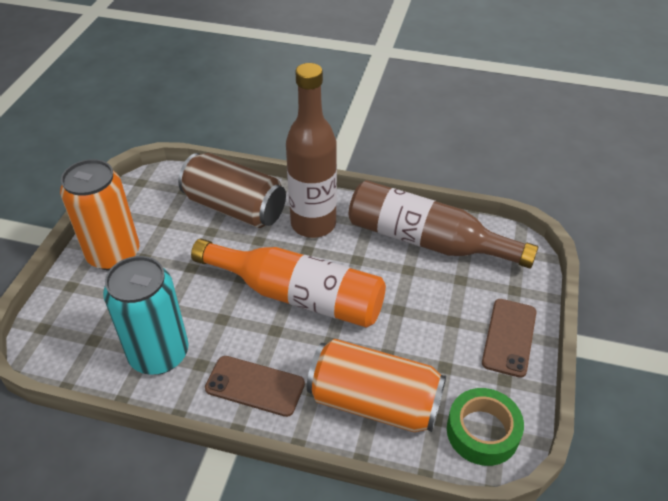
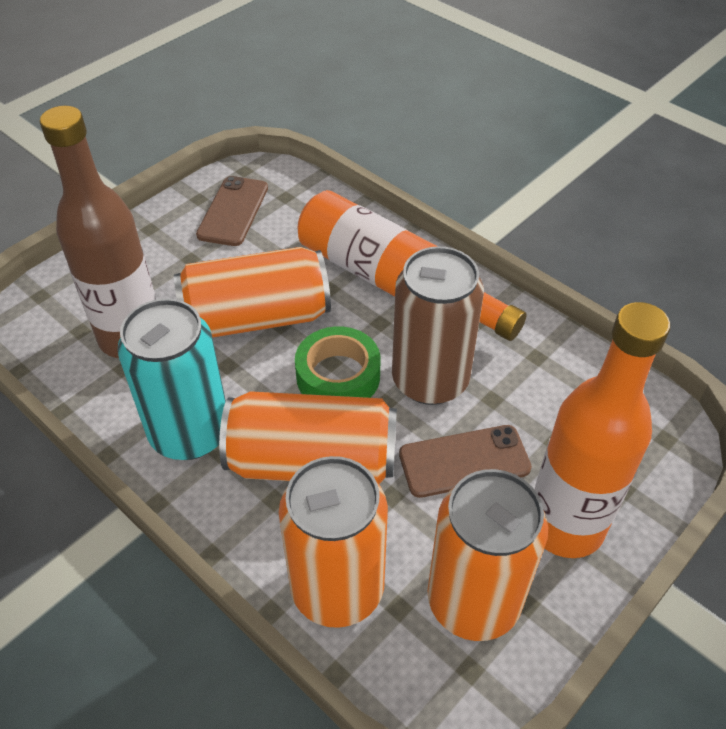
brown bottle: [286,63,337,238] [349,180,539,269] = 2 -> [40,106,156,358] = 1
orange bottle: [191,239,386,328] = 1 -> [298,190,527,341] [535,302,670,558] = 2
orange can: [60,159,139,270] [307,339,446,432] = 2 -> [174,247,331,338] [219,391,397,484] [279,456,388,628] [427,469,548,641] = 4

